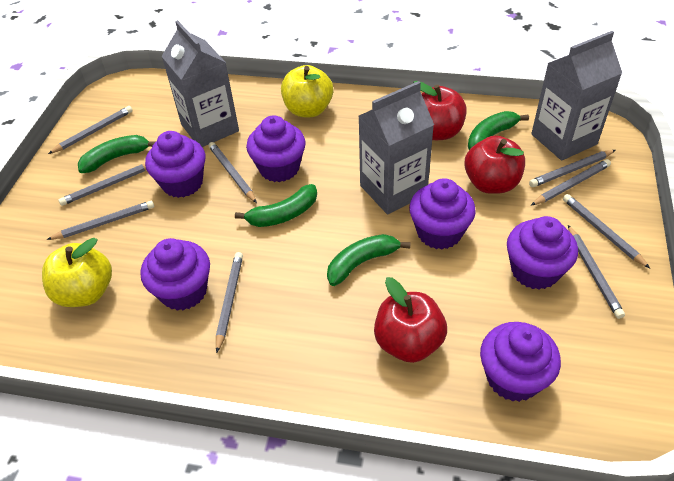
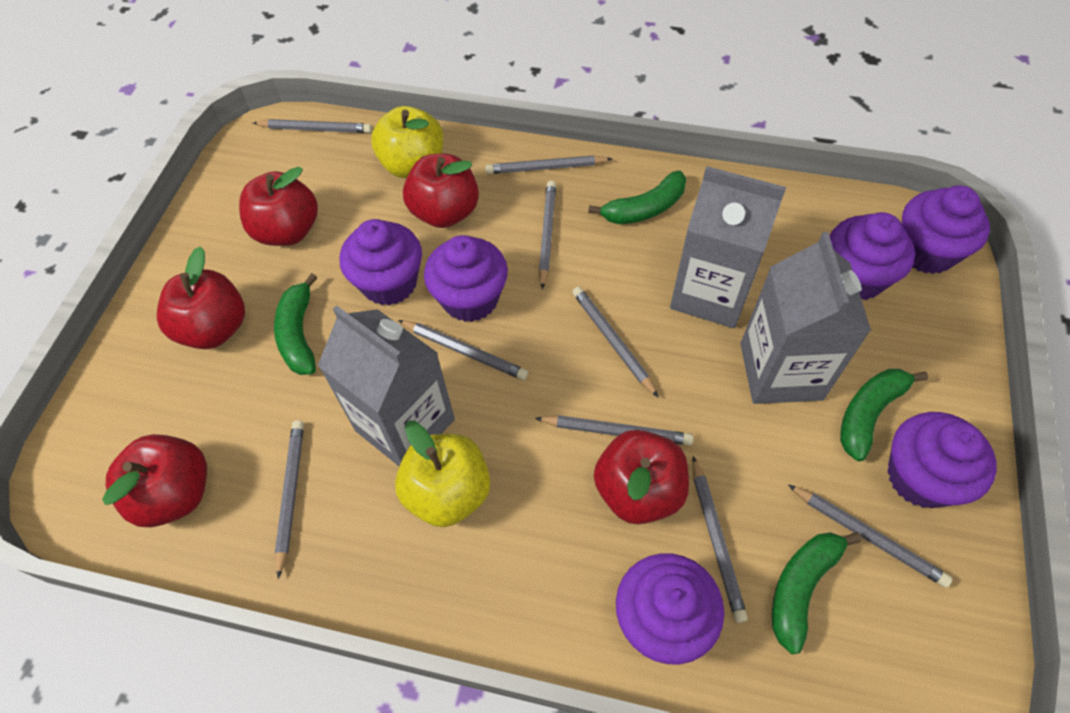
red apple: [374,277,447,363] [413,81,467,140] [464,136,525,194] = 3 -> [102,434,207,527] [157,246,245,349] [239,167,318,246] [403,154,479,228] [594,430,689,524] = 5

